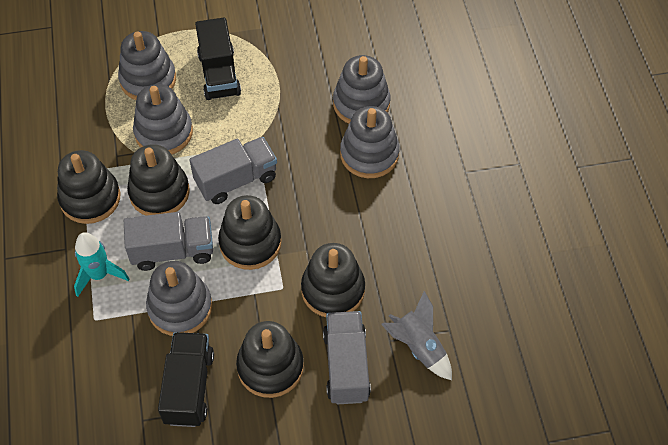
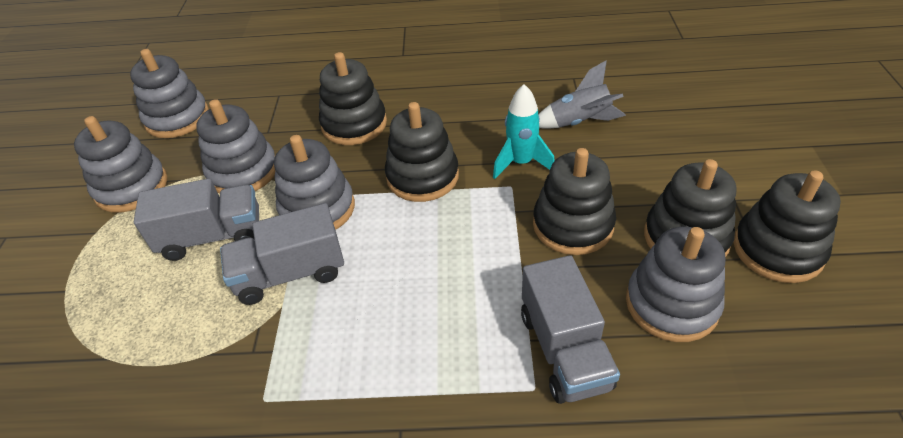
black truck: [158,332,214,427] [195,18,241,100] = 2 -> none = 0

